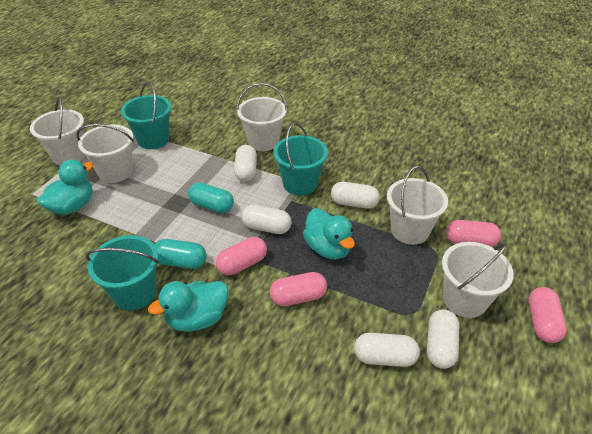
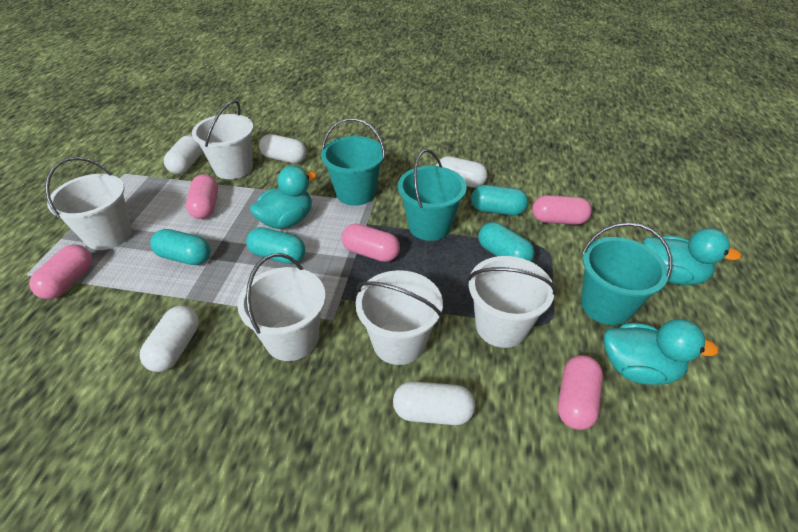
pink capsule: [216,237,267,275] [270,272,327,306] [446,220,501,247] [528,287,567,343] = 4 -> [29,244,92,299] [186,174,218,219] [342,224,400,262] [532,195,592,225] [558,355,603,430] = 5
turquoise capsule: [155,239,207,269] [188,182,234,213] = 2 -> [150,229,211,265] [246,227,305,264] [471,185,528,216] [478,222,535,262] = 4

